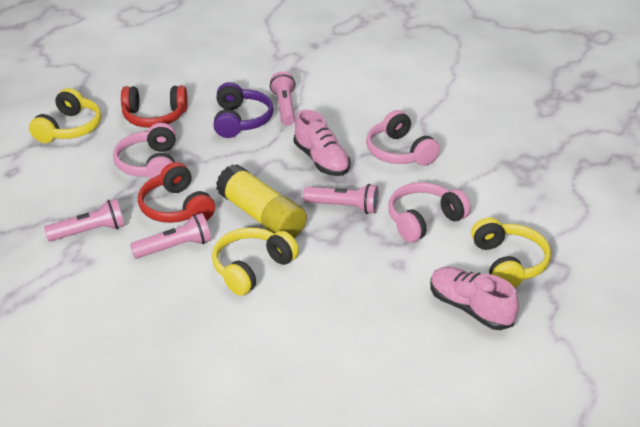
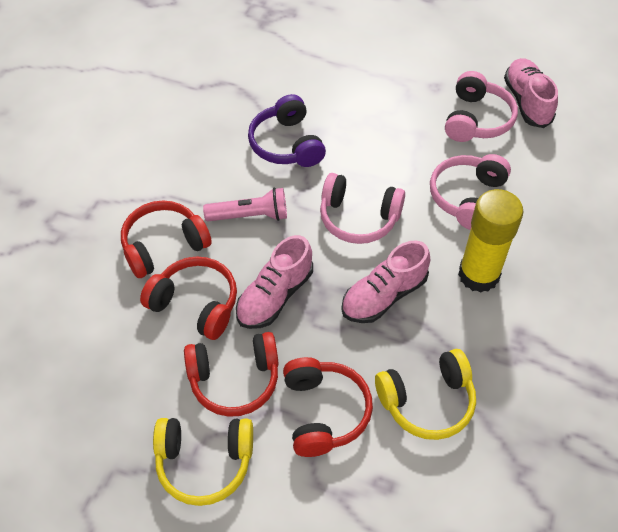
pink flashlight: [44,199,125,241] [130,213,211,259] [270,72,296,126] [303,184,379,214] = 4 -> [203,188,287,221] = 1
pink shoe: [294,110,350,176] [430,267,519,330] = 2 -> [236,235,313,329] [341,240,430,323] [504,58,558,128] = 3
red headphones: [121,86,188,128] [138,162,215,223] = 2 -> [121,200,212,278] [140,256,237,340] [184,332,278,417] [283,357,373,457] = 4
yellow headphones: [29,88,101,143] [212,227,299,296] [471,217,551,288] = 3 -> [153,418,253,506] [375,349,476,440] = 2

